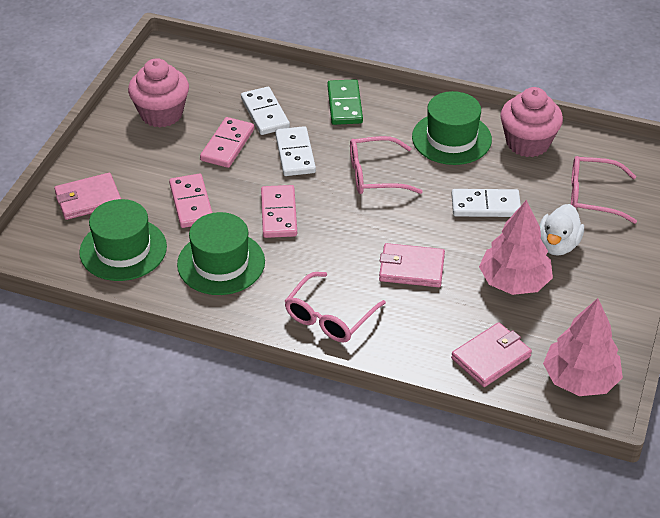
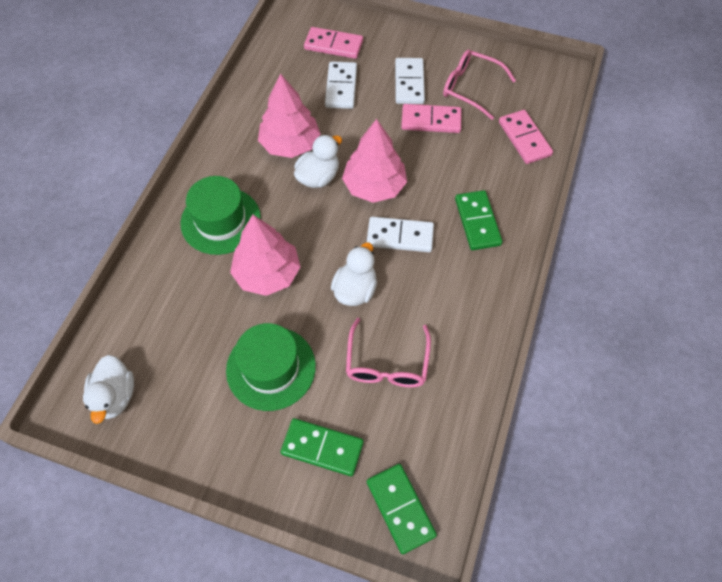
green domino: [327,79,363,125] = 1 -> [280,418,364,476] [367,464,437,554] [455,190,502,250] = 3
green hat: [79,199,167,281] [177,212,265,295] [412,91,492,165] = 3 -> [181,176,261,255] [226,323,316,411] = 2
pink cupcake: [128,58,189,128] [500,87,563,157] = 2 -> none = 0
pink glasses: [285,272,386,343] [350,136,423,194] [571,156,637,224] = 3 -> [346,318,431,387] [443,50,516,120] = 2
pink tree: [479,200,553,295] [543,298,623,396] = 2 -> [230,215,301,296] [258,73,321,158] [342,119,407,203] = 3
pink wallet: [54,173,121,220] [379,243,445,287] [451,322,532,387] = 3 -> none = 0
white duck: [539,204,584,256] = 1 -> [83,355,134,424] [294,135,342,188] [331,242,377,306] = 3

